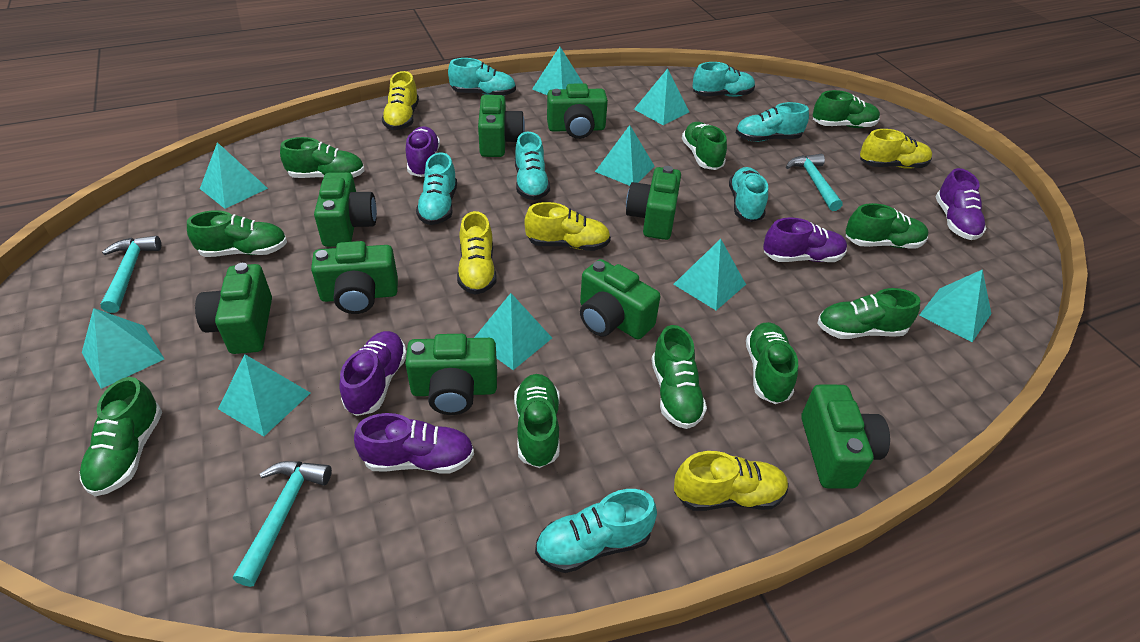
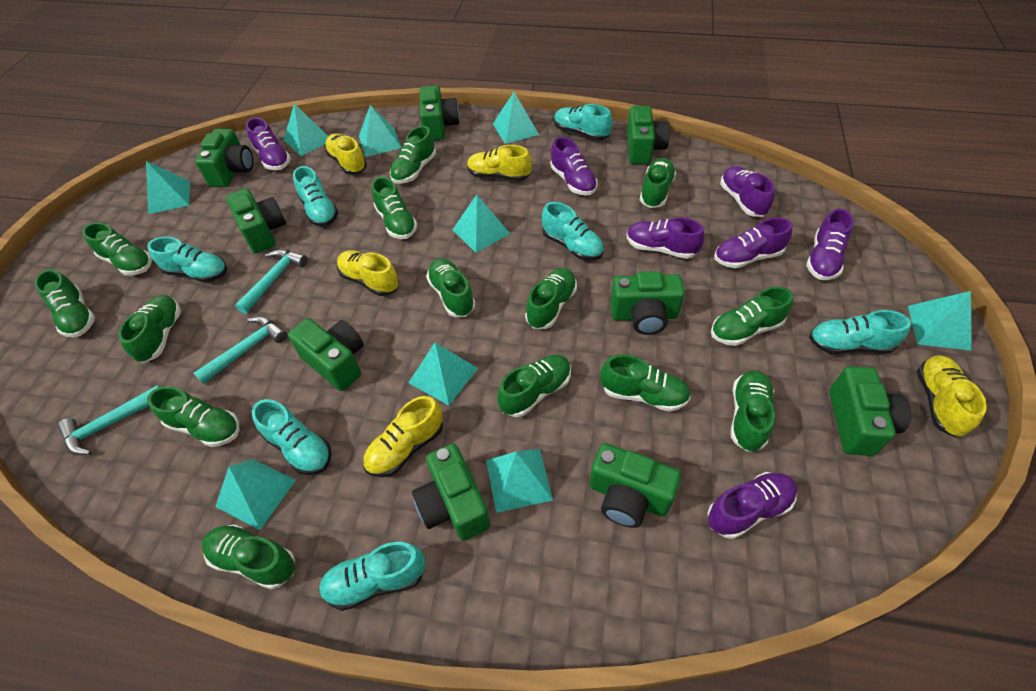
green shoe: [79,377,162,496] [187,210,287,257] [280,137,364,178] [514,374,560,468] [651,325,707,429] [682,122,727,170] [746,322,798,404] [813,90,880,128] [817,288,920,339] [845,203,928,249] = 10 -> [34,269,95,337] [82,222,152,275] [118,295,181,363] [147,386,239,447] [202,524,295,590] [372,177,417,239] [390,126,436,184] [426,258,476,317] [497,355,571,417] [525,268,577,329] [601,355,691,412] [640,158,676,208] [711,287,793,346] [731,370,775,452] = 14
purple shoe: [339,331,407,416] [354,413,474,473] [406,126,440,177] [763,218,847,262] [935,168,986,240] = 5 -> [246,117,291,170] [550,137,598,196] [627,217,705,259] [707,472,797,539] [714,218,792,268] [720,166,775,217] [806,209,854,280] = 7

